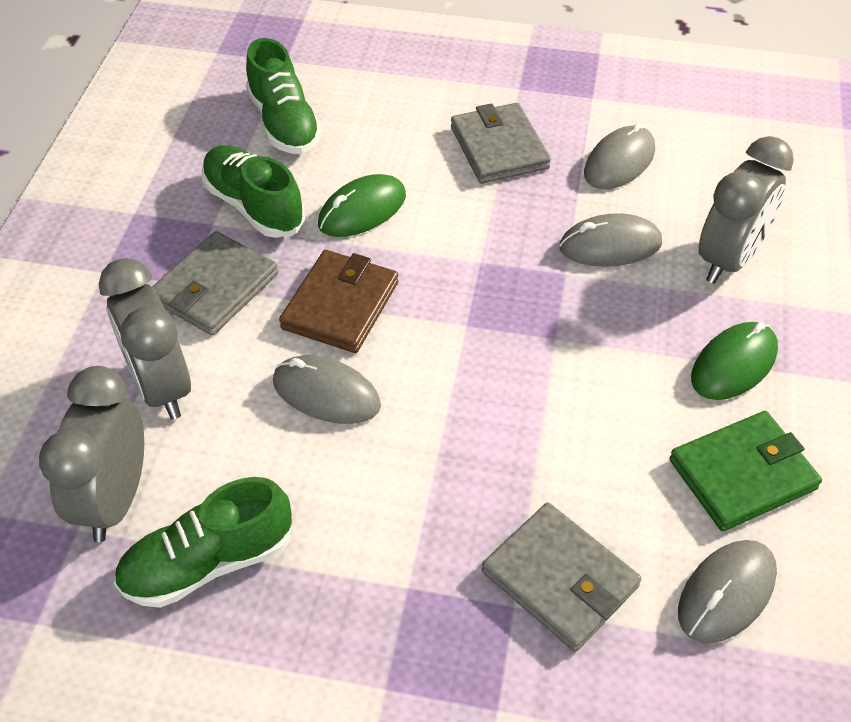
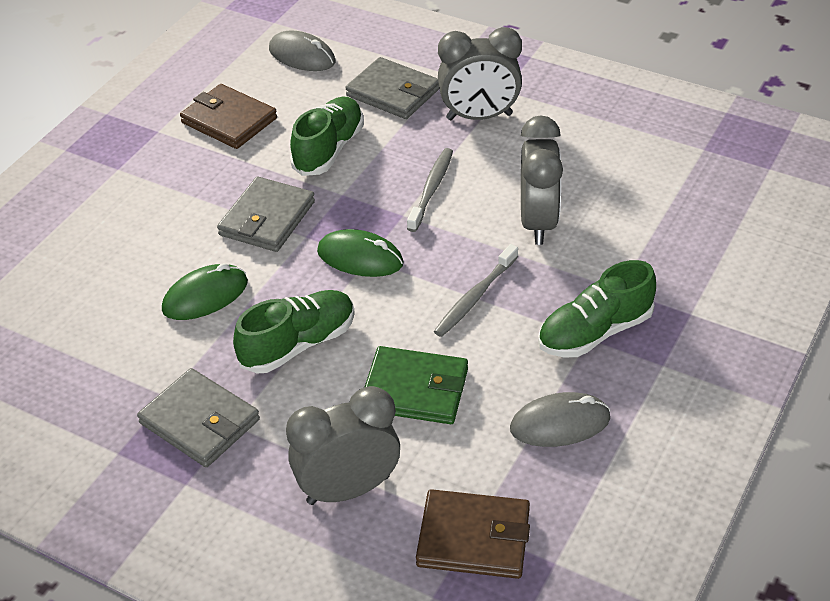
brown wallet: [279,250,398,353] = 1 -> [180,84,277,149] [416,489,530,579] = 2
grey mouse: [273,355,381,424] [559,213,662,267] [584,123,655,189] [678,540,777,643] = 4 -> [269,30,336,71] [510,392,610,447] = 2
grey toothbrush: none = 0 -> [407,148,453,232] [434,244,518,337] = 2

